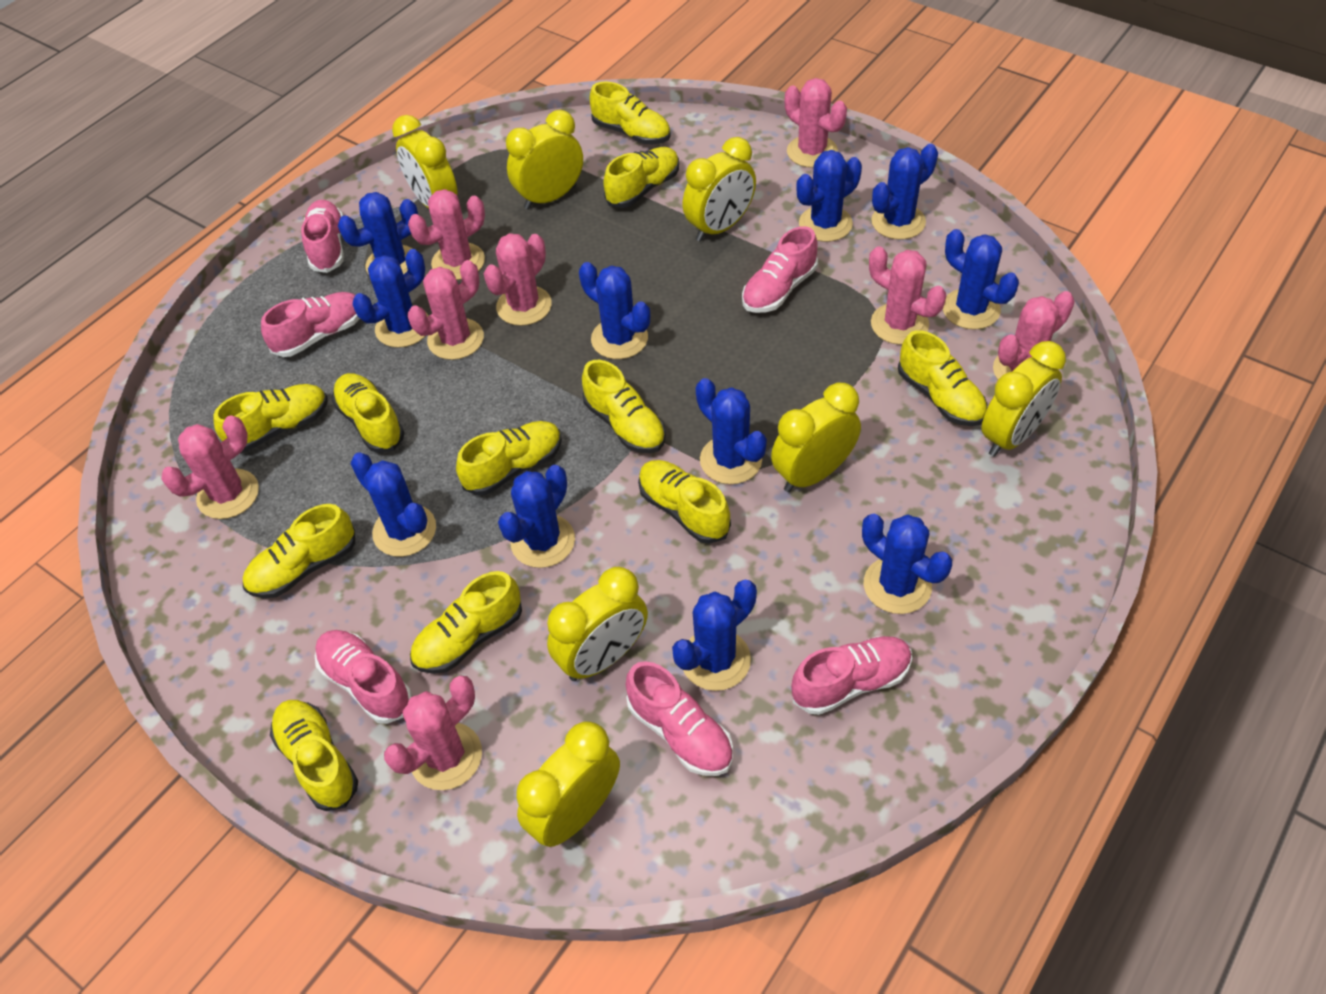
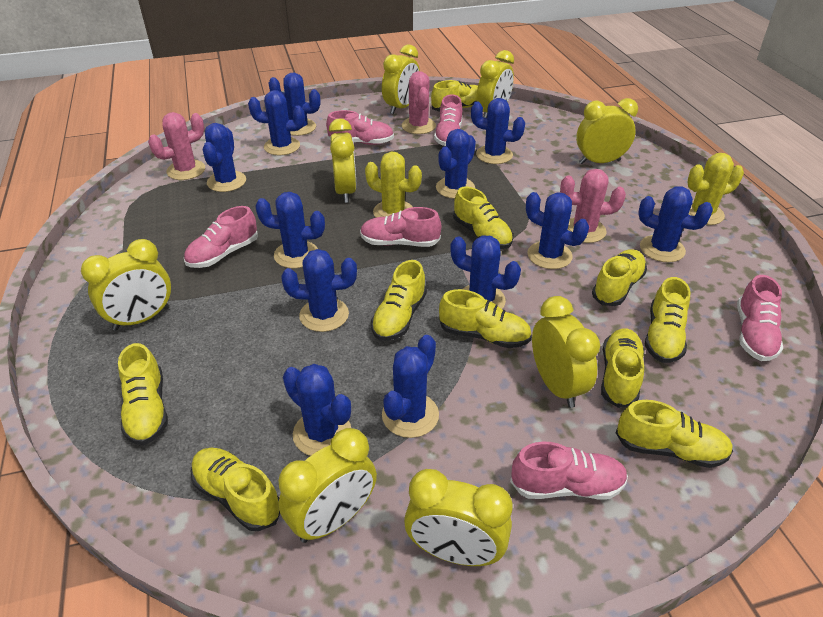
blue cactus: [338,192,418,275] [350,452,436,557] [353,249,429,348] [498,465,575,568] [579,262,650,359] [672,580,757,691] [696,378,767,484] [796,150,862,242] [862,514,952,614] [871,144,938,240] [943,229,1019,330] = 11 -> [203,123,246,192] [248,90,305,155] [255,192,325,268] [269,73,320,136] [281,249,357,332] [283,364,351,456] [382,335,439,438] [436,129,476,199] [450,235,521,309] [471,98,525,164] [526,192,589,269] [638,186,713,263] = 12
pink cactus: [161,415,259,519] [384,675,482,790] [408,189,485,280] [408,260,484,360] [484,233,552,326] [785,78,847,168] [869,246,946,345] [993,291,1075,380] = 8 -> [148,112,205,180] [402,71,436,134] [560,169,626,243] = 3
yellow cactus: none = 0 -> [365,152,422,218] [688,153,744,225] = 2
yellow clock: [392,115,458,209] [506,110,583,210] [516,721,620,847] [547,567,648,681] [682,137,756,242] [771,382,861,492] [981,341,1066,457] = 7 -> [81,239,171,331] [279,428,377,543] [329,118,356,203] [382,44,420,114] [404,469,513,566] [476,50,514,118] [532,296,600,408] [576,98,638,164] = 8
yellow shoe: [213,384,328,452] [243,504,355,598] [270,700,358,811] [332,373,404,453] [410,571,522,674] [456,421,562,495] [582,360,666,453] [590,82,671,144] [603,147,679,208] [638,460,731,544] [898,330,987,426] = 11 -> [118,343,168,445] [191,448,280,531] [371,260,427,341] [431,80,478,112] [439,289,532,348] [453,187,513,249] [592,249,647,306] [601,329,644,408] [615,400,733,468] [645,277,690,363] = 10

